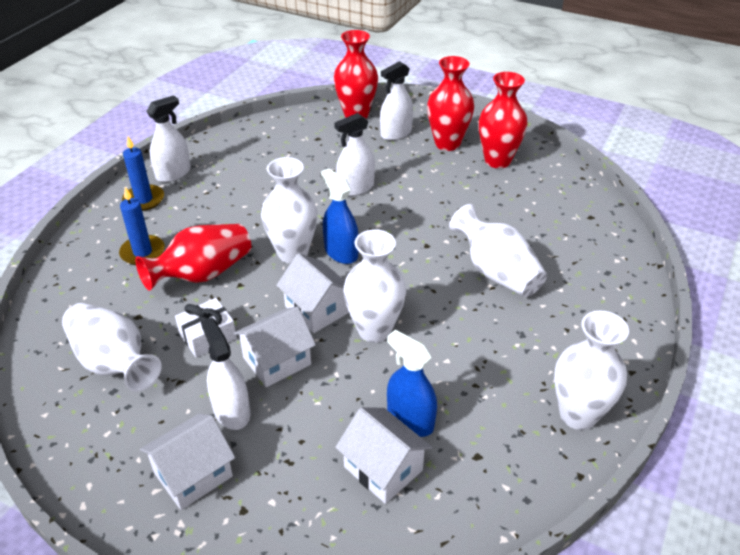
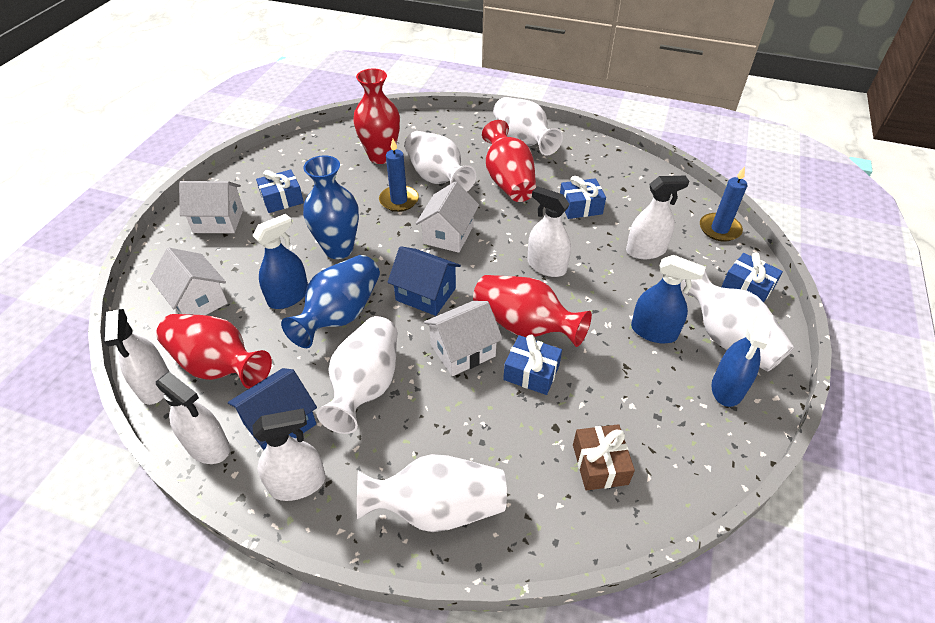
blue gift: none = 0 -> [256,170,304,213] [503,334,562,395] [560,176,606,219] [721,252,783,302] = 4
blue house: none = 0 -> [228,368,317,450] [387,246,461,316] = 2
blue spray bottle: [321,168,359,264] [387,330,437,437] = 2 -> [252,214,308,309] [631,255,706,343] [711,312,773,407] = 3
blue vase: none = 0 -> [281,255,380,348] [303,155,359,259] = 2
brown gift: none = 0 -> [573,424,635,491] = 1
white gift: [175,298,237,357] = 1 -> none = 0
white spray bottle: [146,95,191,182] [201,317,250,430] [334,113,375,196] [380,61,413,140] = 4 -> [103,309,170,405] [156,372,230,464] [252,408,326,501] [527,186,571,277] [626,176,689,259] = 5

